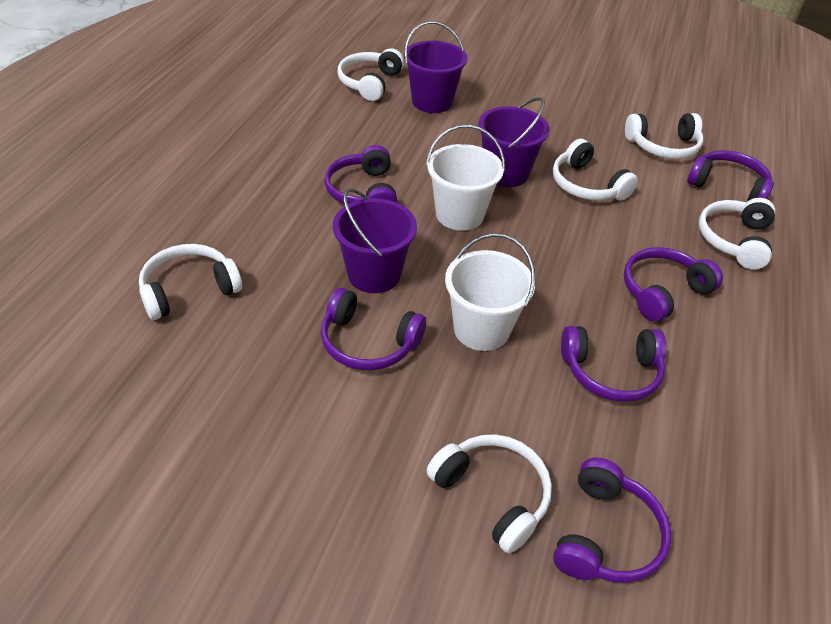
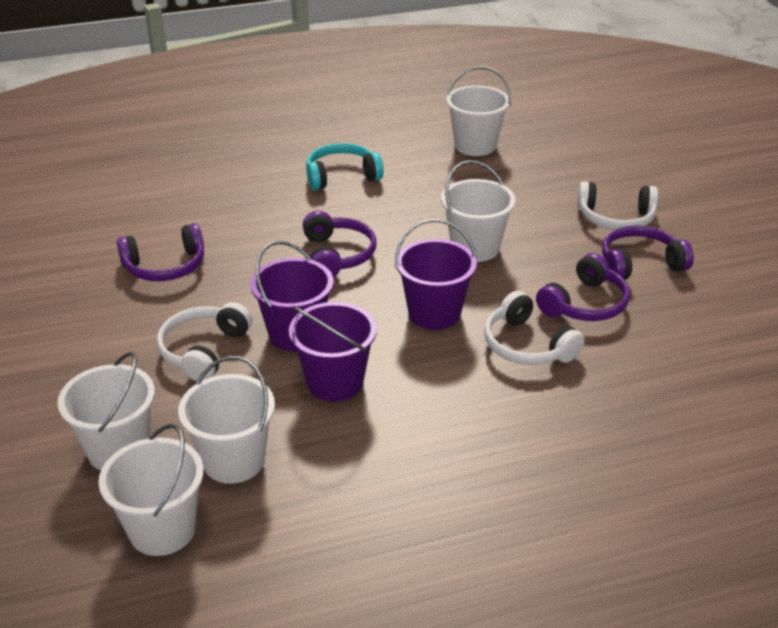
purple headphones: [321,288,426,371] [324,145,397,204] [553,457,671,583] [561,326,666,402] [624,247,723,322] [687,150,774,202] = 6 -> [117,223,204,281] [303,211,376,277] [536,253,630,321] [602,225,694,280] = 4
turquoise headphones: none = 0 -> [306,143,384,190] = 1
white bucket: [426,125,505,231] [445,233,535,351] = 2 -> [57,352,155,470] [98,424,204,556] [178,356,275,484] [441,160,516,262] [446,66,511,156] = 5
white headphones: [139,244,242,320] [338,48,404,101] [427,434,552,553] [553,139,638,201] [625,113,703,159] [699,198,775,269] = 6 -> [157,302,252,381] [484,291,584,365] [577,181,658,230] = 3

